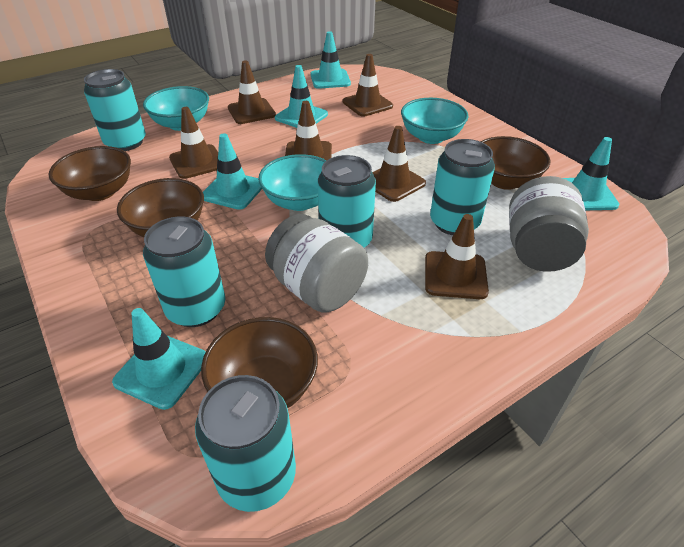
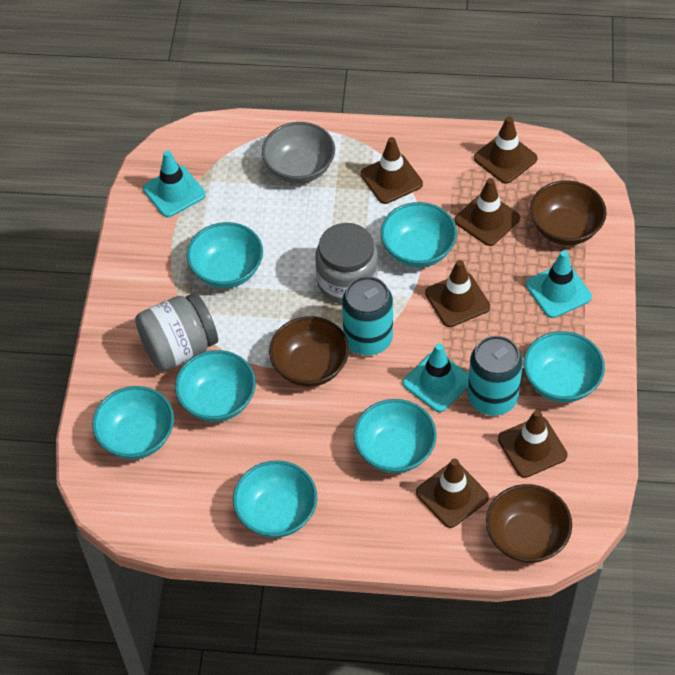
brown bowl: [48,146,131,201] [117,178,204,237] [201,317,318,409] [480,136,550,190] = 4 -> [269,316,349,387] [486,484,572,563] [530,181,606,245] = 3
grey bowl: none = 0 -> [262,122,335,184] = 1
turquoise bowl: [143,86,209,131] [258,154,327,211] [401,98,468,144] = 3 -> [92,386,174,459] [175,350,256,422] [187,222,263,288] [233,460,317,538] [354,399,437,473] [381,202,457,268] [523,331,605,402] = 7
turquoise can: [84,69,146,151] [143,217,225,327] [195,375,296,512] [317,155,376,248] [430,139,495,235] = 5 -> [342,276,393,355] [468,336,523,416] = 2
turquoise traffic cone: [112,308,206,410] [203,133,262,210] [275,65,328,128] [310,31,351,89] [563,137,620,210] = 5 -> [143,150,206,217] [403,343,469,412] [526,251,592,318] = 3

